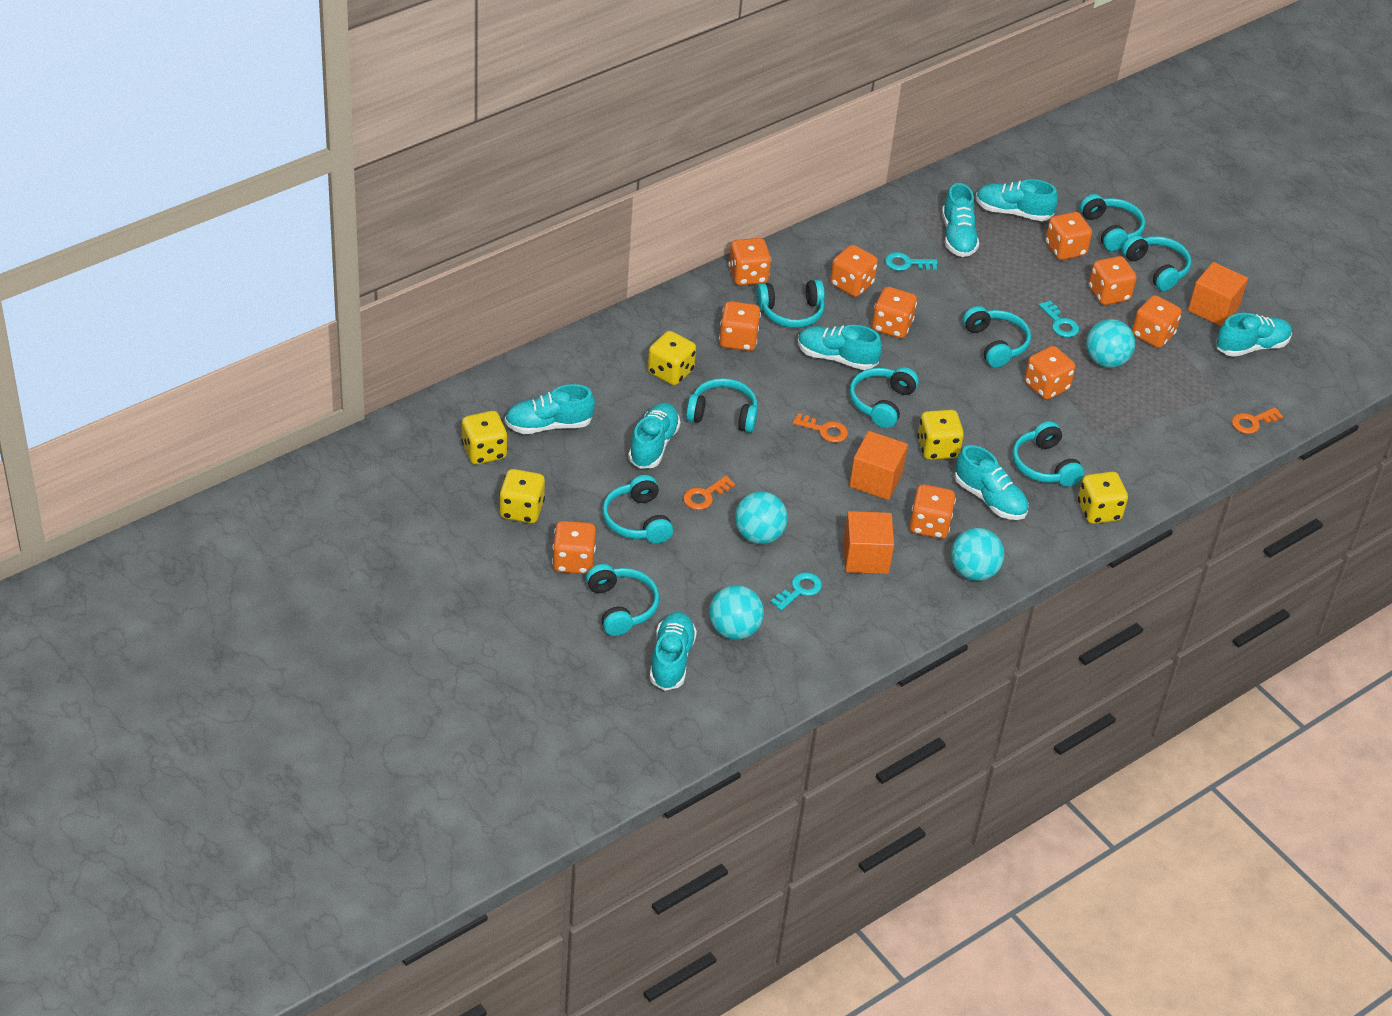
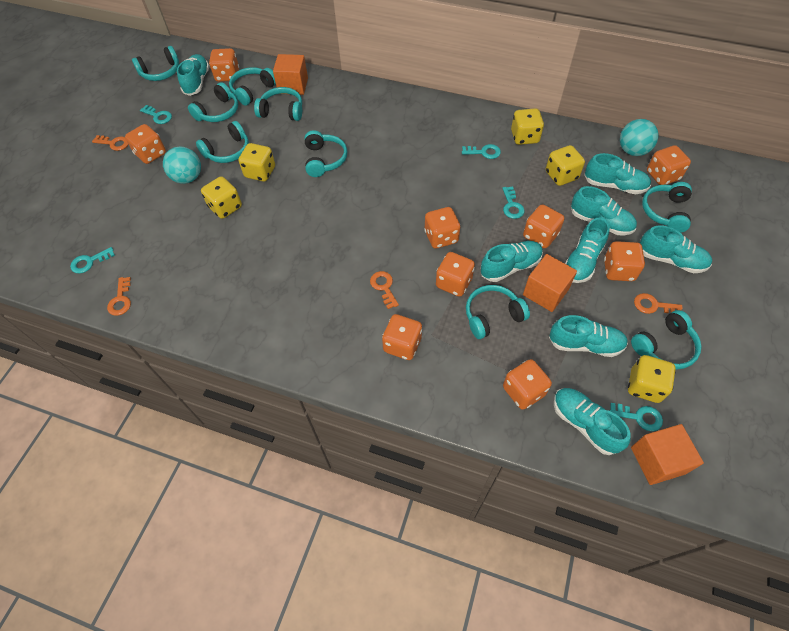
orange dice: [552,521,596,574] [719,301,761,351] [728,238,771,286] [830,245,878,297] [872,287,917,338] [909,484,956,539] [1024,346,1076,400] [1045,212,1092,260] [1089,256,1137,305] [1132,295,1182,348] = 10 -> [125,124,166,164] [209,48,239,82] [382,314,422,360] [424,207,460,249] [436,252,475,297] [503,359,552,410] [523,204,564,248] [604,241,645,281] [647,145,691,185] = 9
orange key: [683,476,735,510] [793,413,848,443] [1232,407,1283,434] = 3 -> [92,135,129,151] [107,277,131,316] [370,271,399,309] [634,293,683,314] = 4
turquoise ball: [709,585,764,640] [735,491,788,544] [951,528,1004,581] [1086,319,1135,368] = 4 -> [163,146,201,184] [620,119,659,156] = 2
turquoise key: [771,572,822,611] [885,252,938,271] [1039,301,1079,337] = 3 -> [70,247,115,273] [140,105,172,124] [462,144,501,159] [502,186,524,219] [609,403,663,431] = 5

